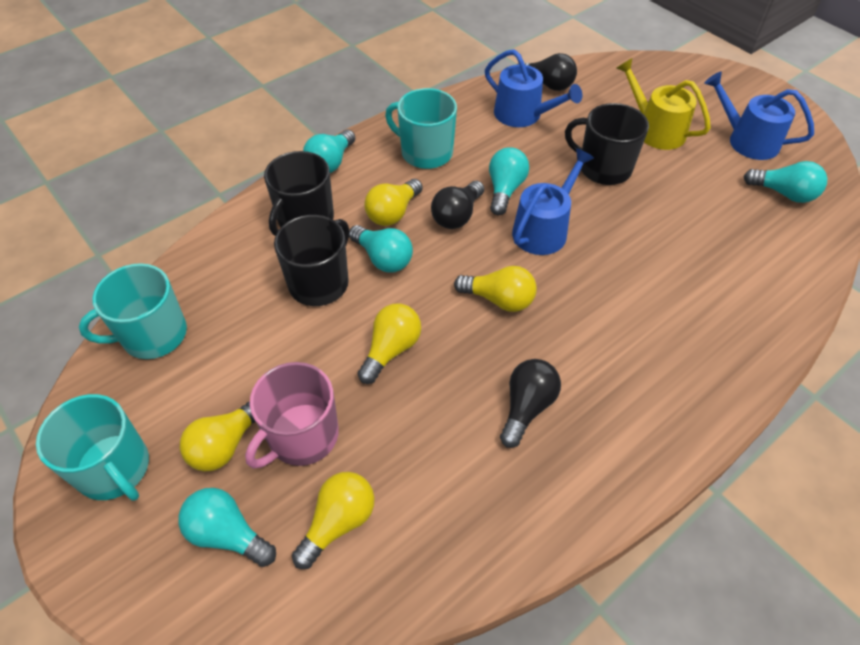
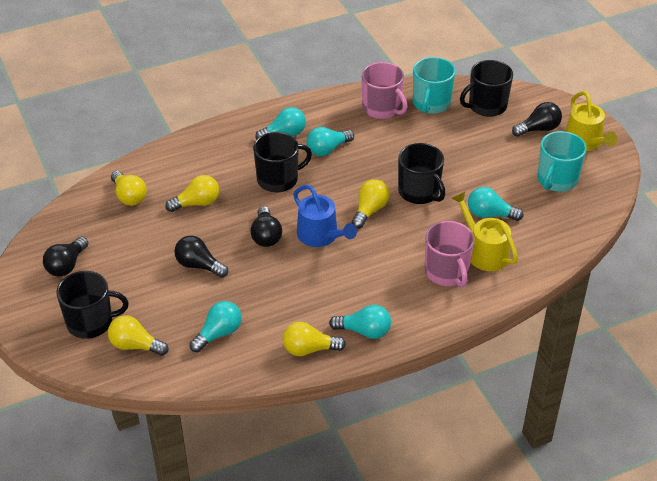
black light bulb: [431,181,484,229] [500,359,561,448] [517,53,577,91] = 3 -> [43,237,88,277] [174,236,228,278] [250,206,282,247] [512,102,562,137] = 4
black mug: [264,151,334,236] [274,215,349,306] [565,103,649,185] = 3 -> [56,271,129,339] [253,132,312,192] [398,143,445,204] [460,60,513,117] = 4
blue watering can: [485,49,582,127] [512,148,594,255] [704,72,814,160] = 3 -> [293,185,357,247] = 1
pink mug: [245,362,339,468] = 1 -> [362,62,408,119] [425,221,475,288] = 2
turquoise mug: [36,394,149,501] [79,263,187,359] [385,88,457,169] = 3 -> [413,57,455,114] [537,131,587,192] = 2
yellow watering can: [616,58,711,150] = 1 -> [451,192,518,271] [565,91,617,151] = 2

